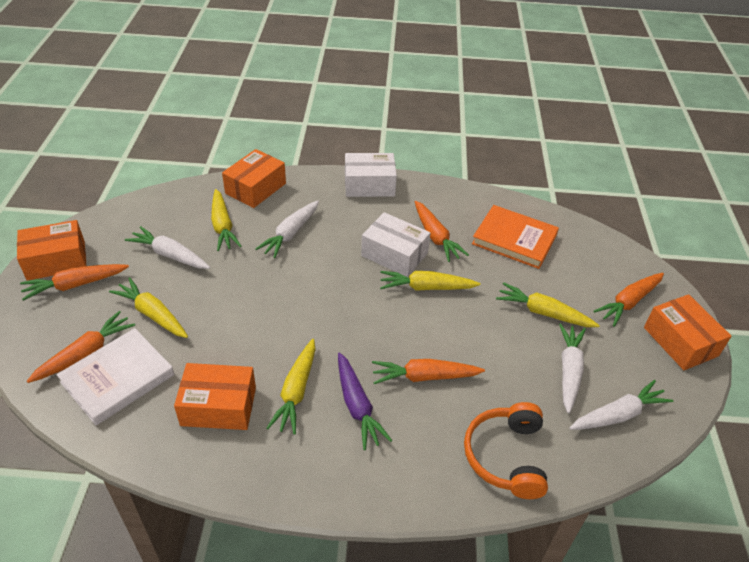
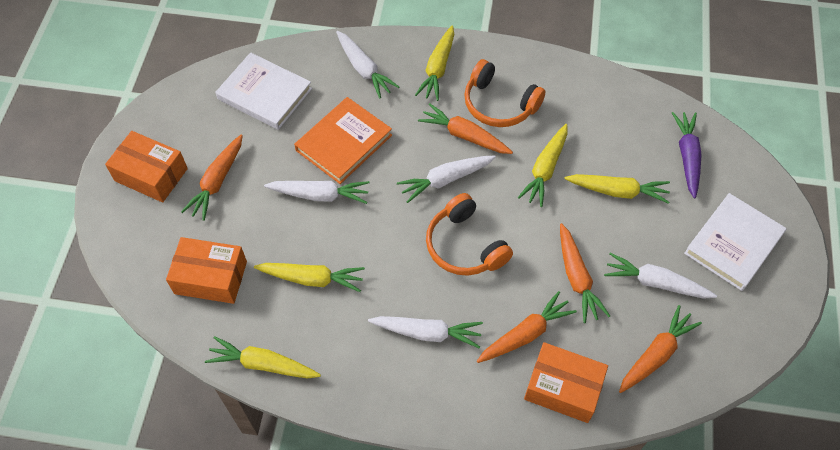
orange box: [17,220,87,281] [174,363,256,430] [222,149,286,208] [644,294,732,370] = 4 -> [105,131,188,202] [166,237,247,304] [524,342,608,423] = 3
orange headphones: [464,402,548,499] = 1 -> [426,193,513,276] [464,59,546,127] = 2
white book: [57,328,174,425] = 1 -> [216,52,312,130] [684,193,786,291] = 2
white box: [345,153,397,197] [361,212,430,277] = 2 -> none = 0
white carrot: [125,226,210,269] [255,201,319,258] [559,323,586,413] [569,380,673,430] = 4 -> [264,181,370,204] [336,31,399,99] [368,316,483,348] [397,156,496,203] [604,253,717,299] = 5

